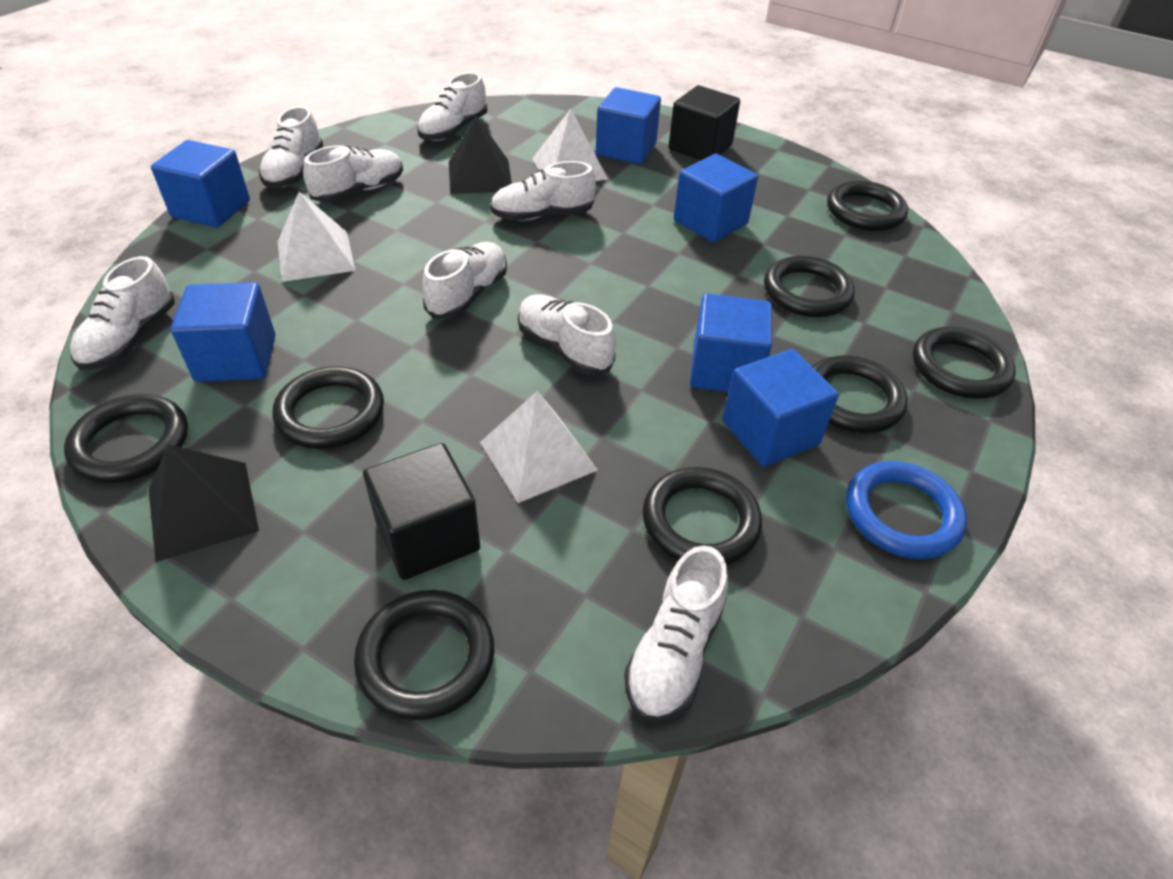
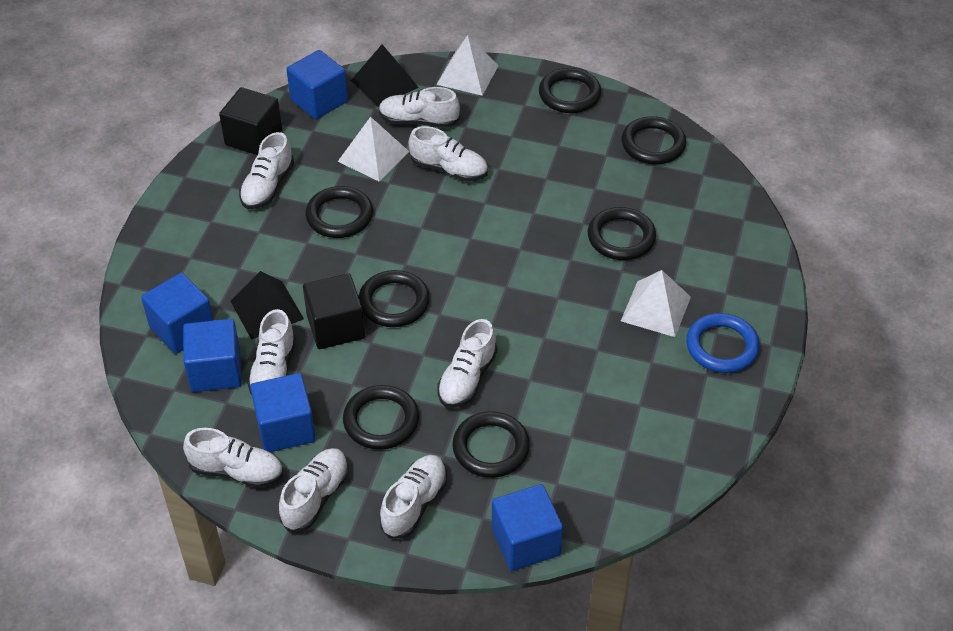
black ring: [64,394,188,483] [273,366,384,449] [354,590,494,720] [643,467,762,565] [764,256,855,317] [812,355,908,433] [827,181,908,231] [913,327,1016,399] = 8 -> [305,186,373,238] [343,385,419,450] [359,270,430,327] [452,411,530,478] [539,68,601,113] [588,207,656,260] [621,116,686,164] = 7
blue cube: [151,140,250,228] [171,282,275,382] [596,87,661,164] [674,154,758,243] [690,293,772,392] [723,349,839,467] = 6 -> [141,273,214,354] [183,319,242,392] [250,373,316,452] [286,50,348,119] [492,484,563,571] = 5

